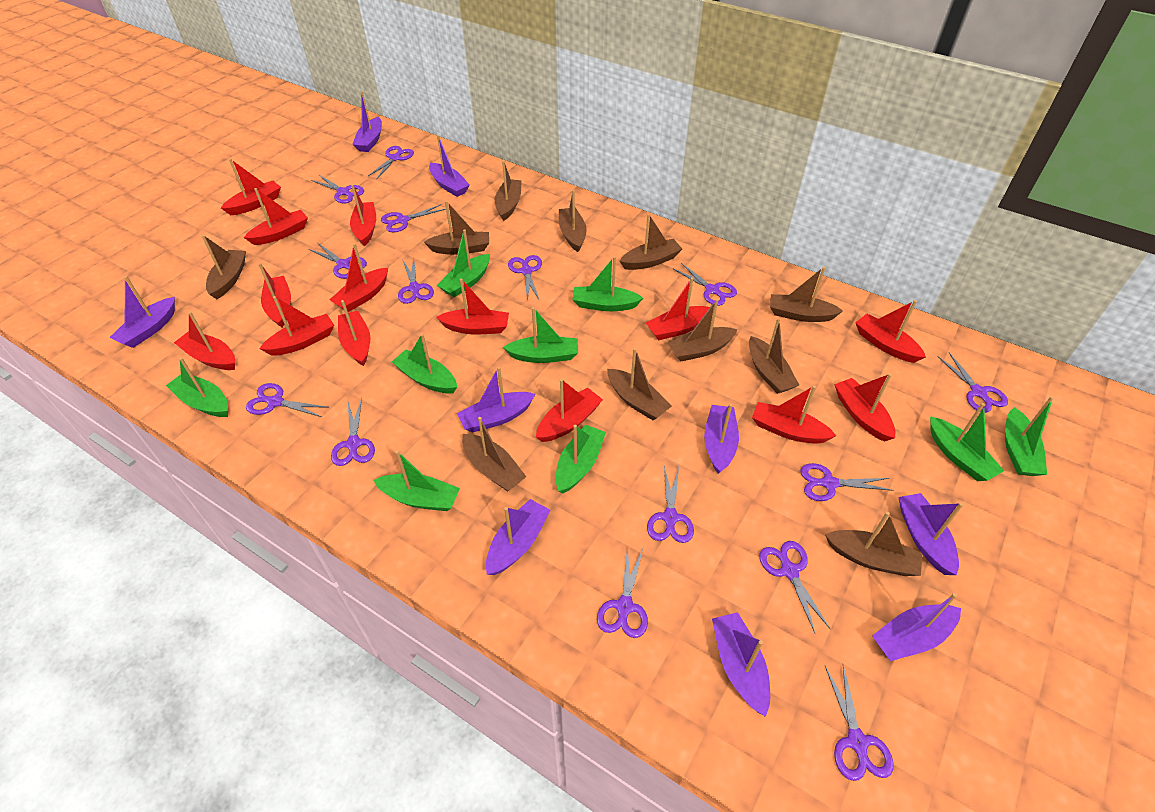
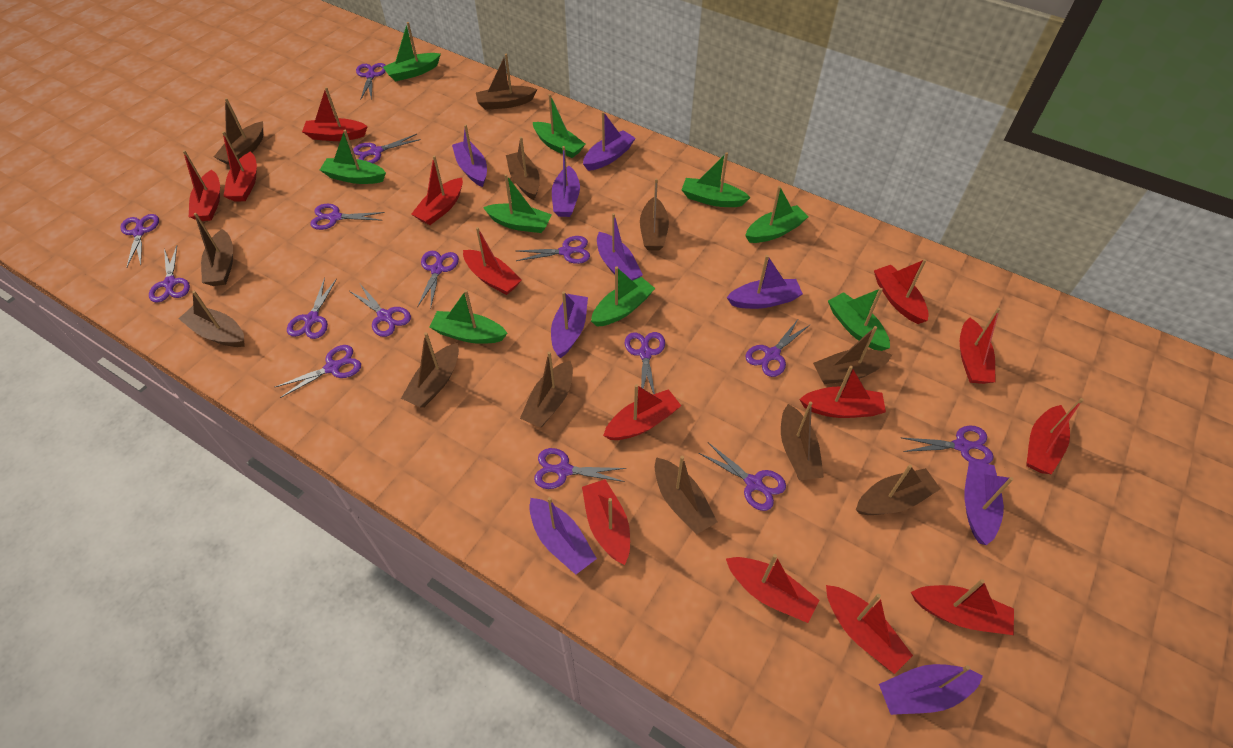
brown boat: [202,235,246,299] [424,201,489,255] [462,417,526,492] [495,160,522,221] [559,190,587,252] [607,348,672,420] [620,214,682,270] [668,299,738,362] [749,318,799,394] [770,267,843,322] [825,512,923,576] = 11 -> [178,291,244,347] [194,213,233,286] [214,98,263,165] [401,332,459,408] [476,54,537,110] [506,137,540,200] [520,352,573,427] [640,179,669,251] [655,456,717,535] [781,402,824,480] [813,326,892,384] [856,465,940,515] = 12

